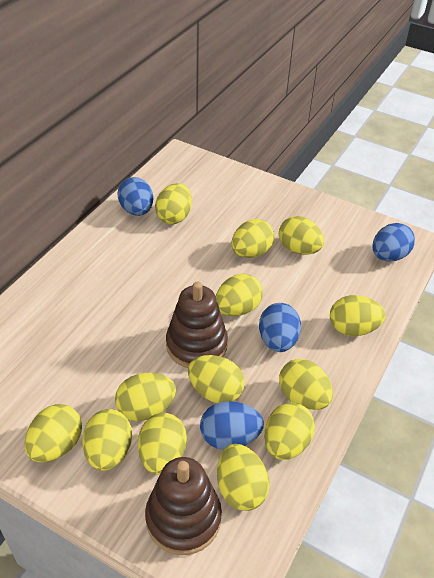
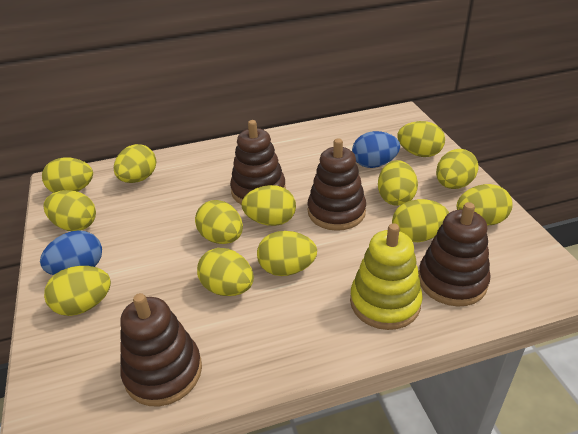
blue egg: [118,177,153,216] [200,401,264,450] [259,303,301,352] [372,223,415,262] = 4 -> [40,230,102,275] [352,131,400,168] = 2
brown stacking toy: [145,457,222,556] [166,281,228,368] = 2 -> [120,293,202,406] [230,120,286,204] [308,138,366,231] [418,202,491,307] = 4
yellow stacking toy: none = 0 -> [350,223,423,330] = 1

